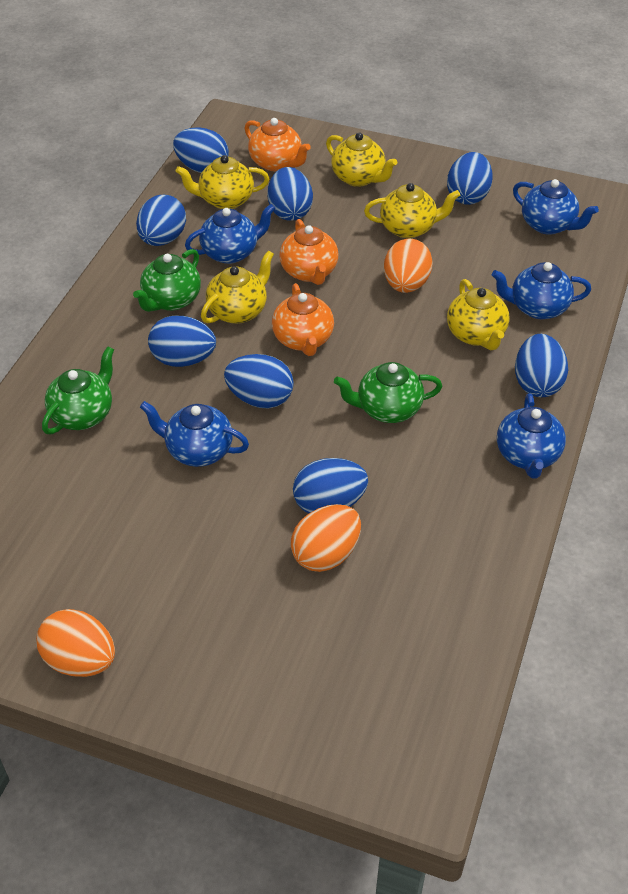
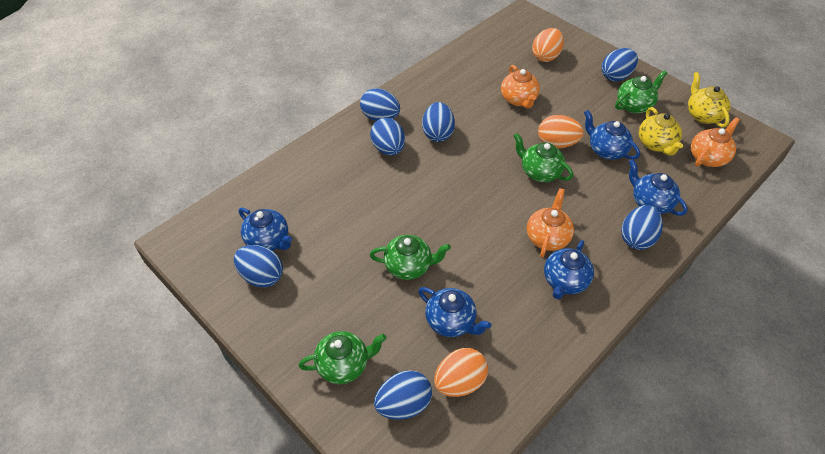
blue egg: [136,195,186,246] [148,316,216,367] [173,127,229,173] [224,354,294,408] [267,167,313,221] [293,458,368,514] [447,152,493,205] [515,334,568,397] = 8 -> [234,245,283,287] [360,88,400,121] [370,118,405,156] [374,370,432,420] [422,102,455,142] [601,48,638,81] [621,205,663,250] = 7
green teapot: [42,346,114,434] [133,249,201,312] [334,362,442,423] = 3 -> [298,331,386,384] [370,235,451,280] [513,133,573,182] [615,70,667,113] = 4
yellow teapot: [175,155,269,209] [201,250,274,324] [326,133,397,187] [364,183,460,239] [447,279,510,350] = 5 -> [639,107,683,156] [688,72,731,127] = 2

